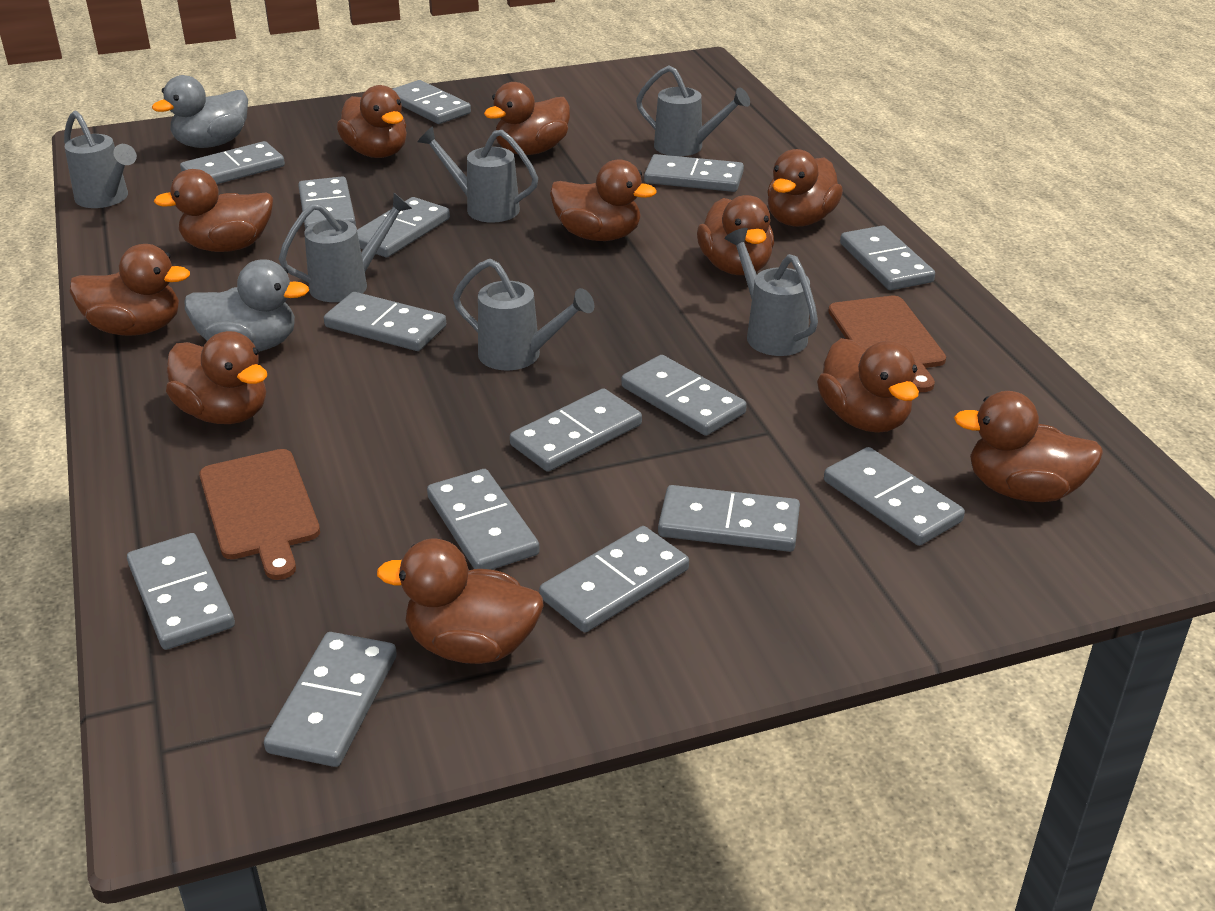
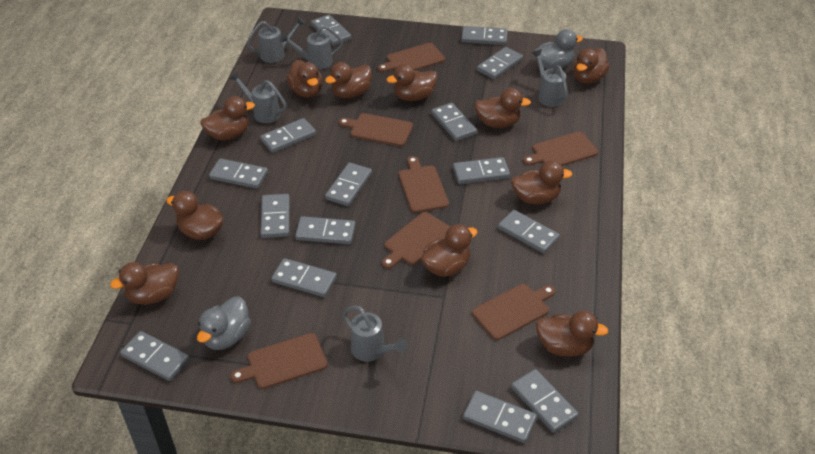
brown cutting board: [199,449,320,580] [828,296,946,392] = 2 -> [230,333,328,389] [338,113,413,146] [378,43,445,72] [382,212,450,269] [399,156,449,213] [472,284,556,340] [523,132,598,166] = 7
grey watering can: [64,111,137,208] [279,193,412,302] [418,126,538,223] [453,259,594,371] [636,66,750,156] [725,228,818,356] = 6 -> [230,72,287,123] [247,17,306,63] [280,25,343,69] [342,306,408,362] [532,49,568,107] = 5

